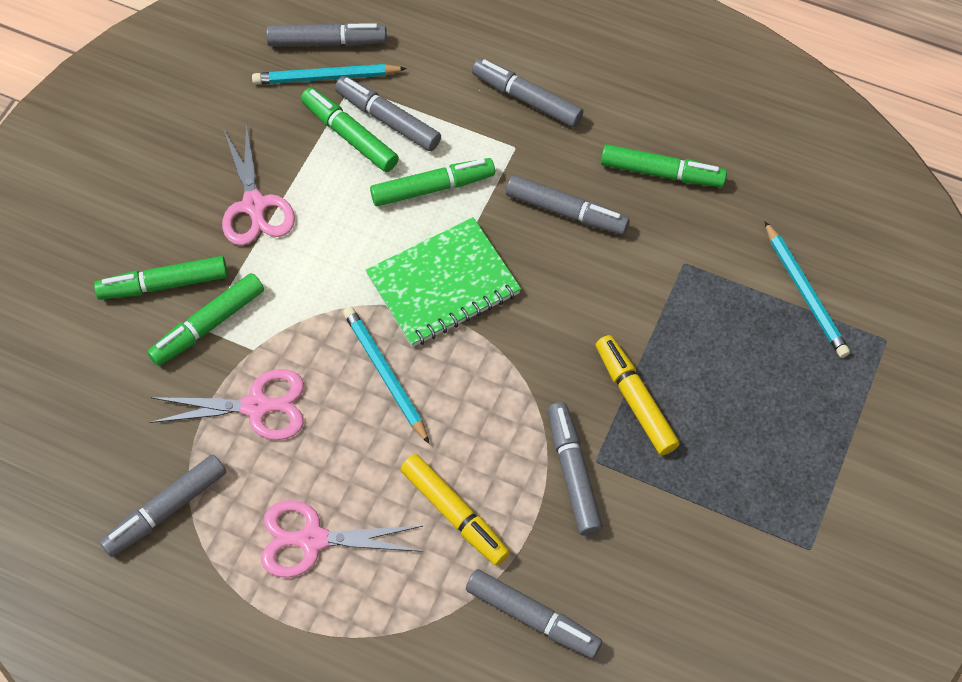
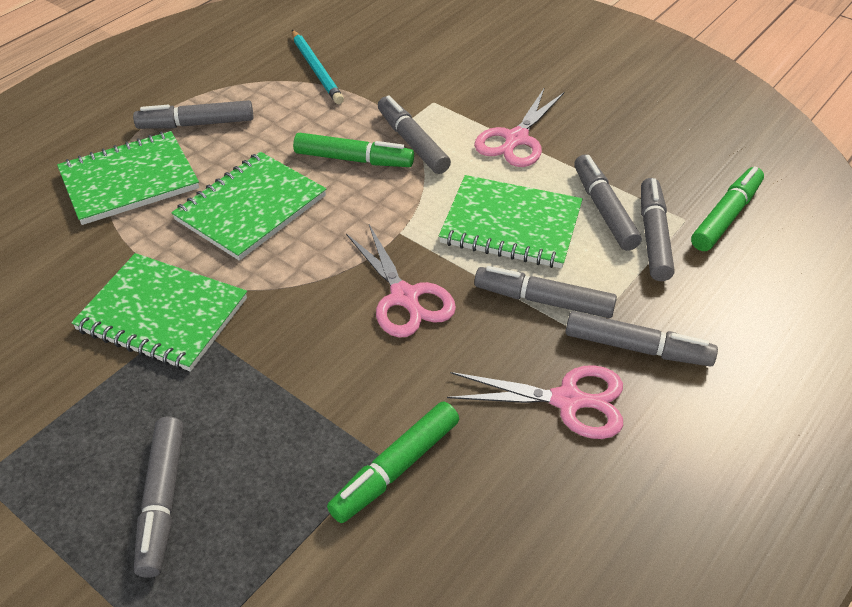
green marker: [94,256,228,300] [147,273,264,366] [301,87,399,172] [370,158,495,206] [601,144,727,187] = 5 -> [293,133,414,167] [327,401,459,523] [691,167,764,251] = 3
green notebook: [366,217,521,347] = 1 -> [57,131,199,225] [71,253,247,372] [171,152,326,261] [439,175,583,268] = 4
turquoise pencil: [252,64,407,84] [343,307,430,444] [764,221,850,358] = 3 -> [292,30,344,104] = 1
yellow marker: [400,454,510,566] [595,335,679,455] = 2 -> none = 0

